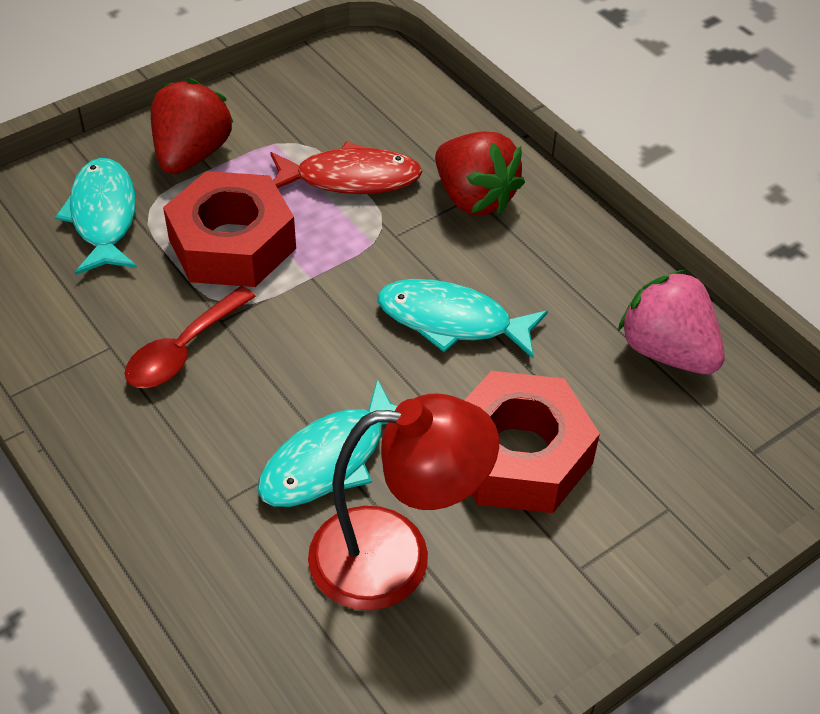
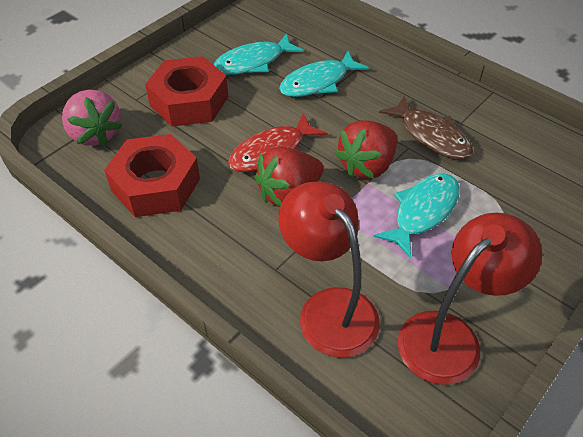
brown fish: none = 0 -> [379,95,473,159] = 1
red lamp: [308,394,499,610] = 1 -> [278,182,380,358] [398,212,542,385] = 2
red spoon: [124,286,256,388] = 1 -> none = 0

